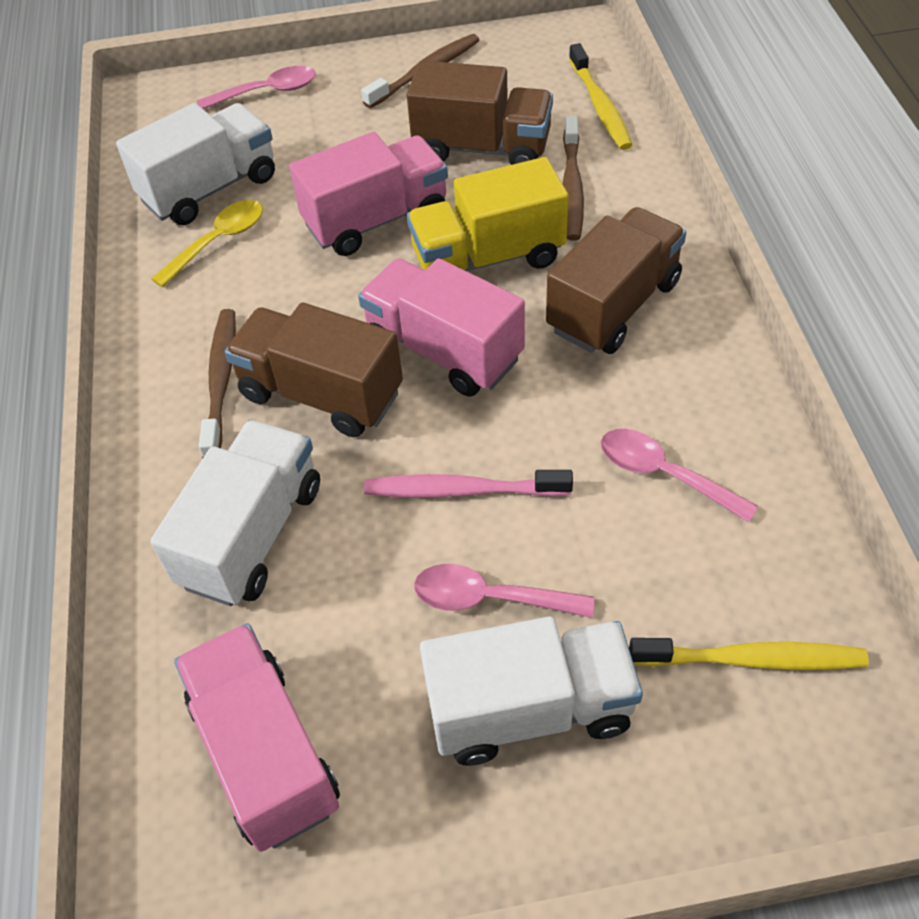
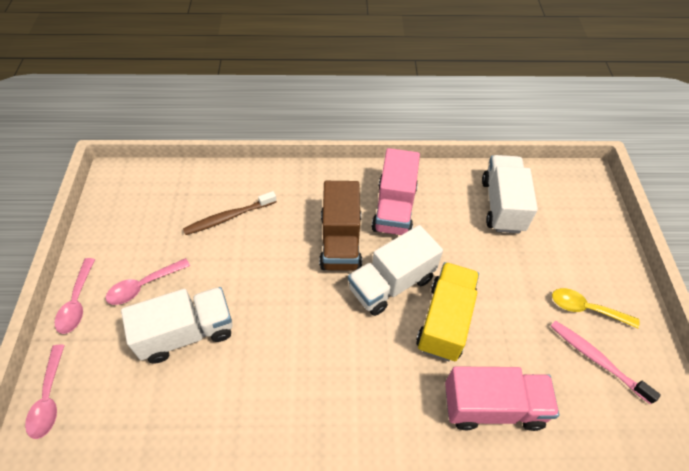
brown toothbrush: [199,309,236,458] [361,34,479,108] [563,116,584,241] = 3 -> [183,191,277,235] = 1
brown truck: [225,302,403,437] [407,61,553,165] [546,207,686,354] = 3 -> [319,181,362,271] = 1
pink truck: [174,623,340,852] [289,132,448,256] [358,258,525,396] = 3 -> [371,148,420,235] [445,366,559,431] = 2
yellow toothbrush: [569,43,632,150] [629,638,869,670] = 2 -> none = 0

